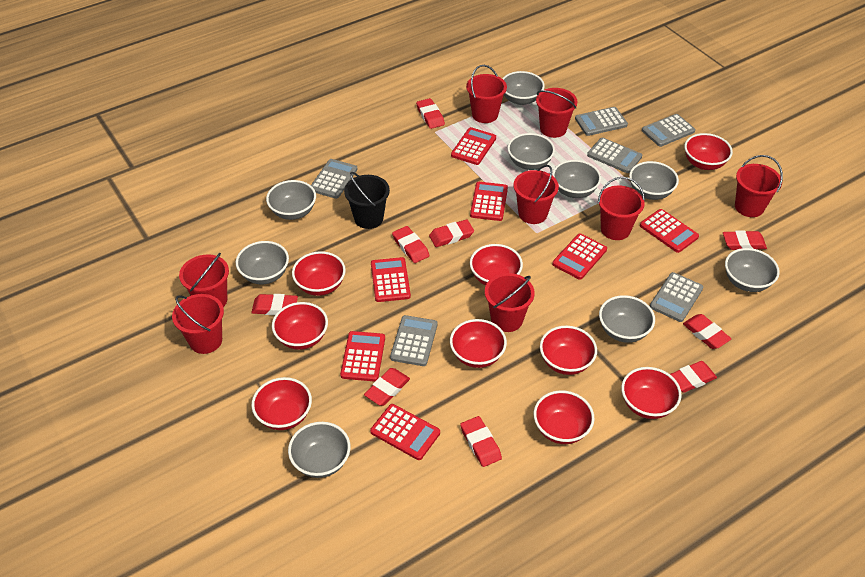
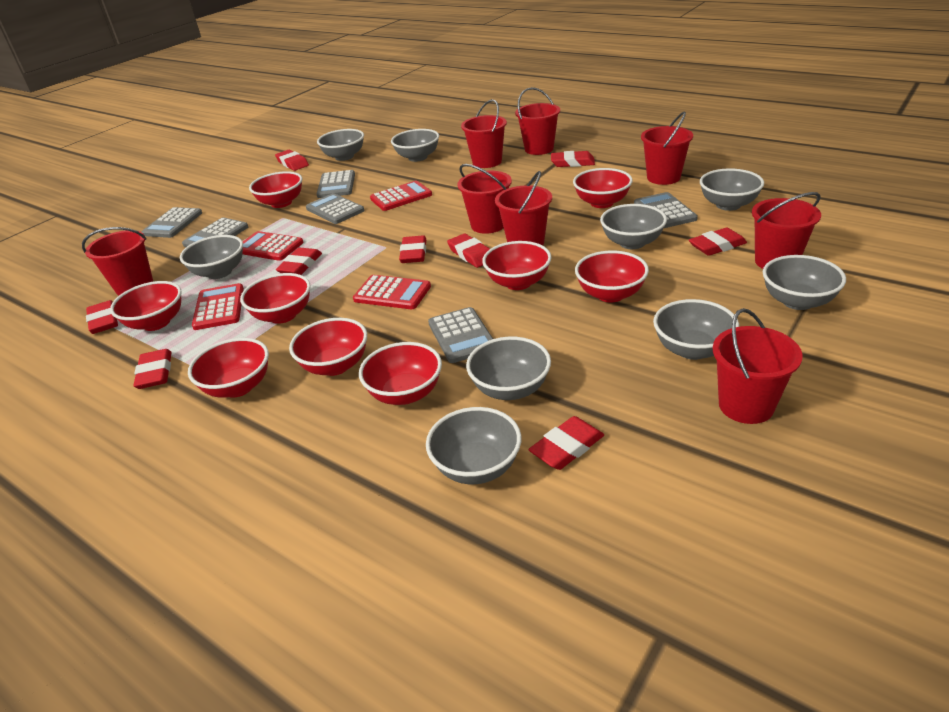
black bucket: [344,172,390,229] = 1 -> none = 0
red calculator: [340,331,385,382] [370,404,440,460] [371,257,411,302] [451,127,496,165] [470,182,508,221] [552,233,607,280] [640,209,699,253] = 7 -> [192,283,244,330] [242,231,303,261] [353,275,431,309] [370,181,432,211] = 4

